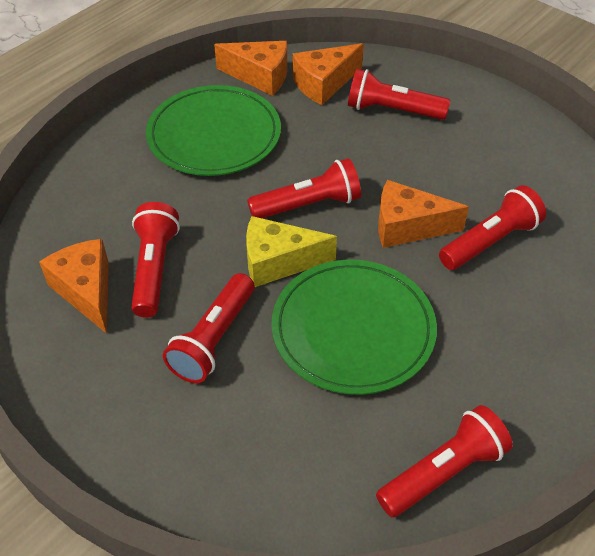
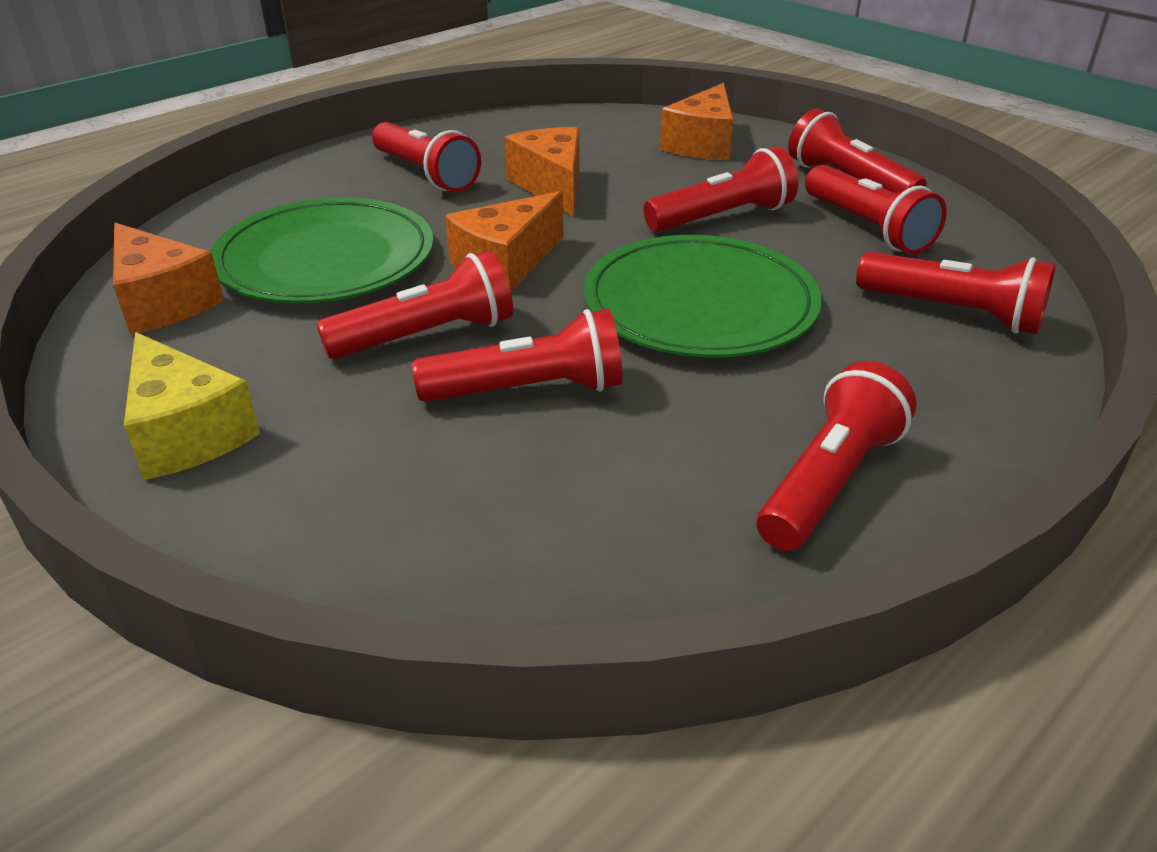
red flashlight: [131,202,180,318] [163,273,254,383] [247,158,361,218] [348,69,450,120] [376,405,513,517] [439,185,546,270] = 6 -> [316,251,513,359] [372,122,481,192] [412,309,623,402] [643,147,798,232] [757,361,917,551] [788,109,927,193] [805,165,947,255] [856,252,1055,334] = 8

